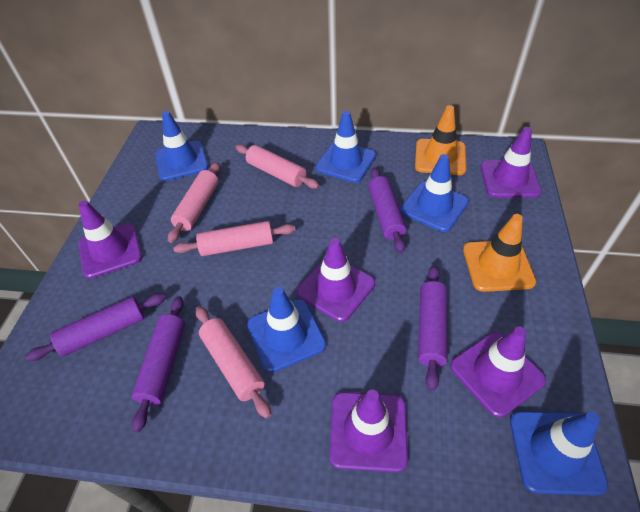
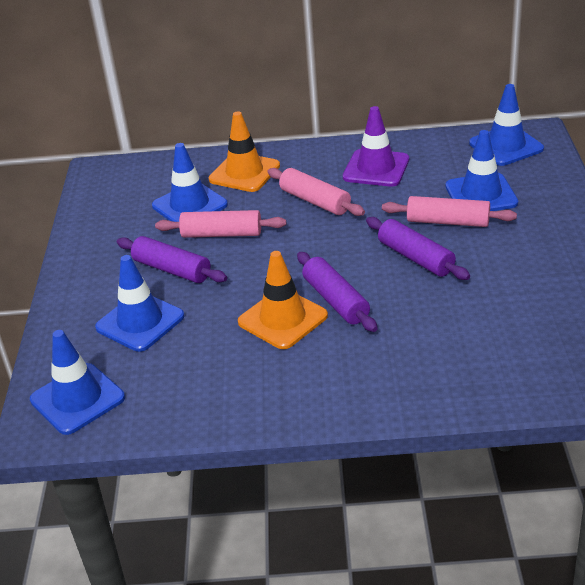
pink rolling pin: [168,162,220,243] [173,221,295,256] [196,306,271,419] [235,144,319,189] = 4 -> [155,210,286,238] [267,168,365,216] [382,196,517,227] = 3
purple rolling pin: [25,293,166,361] [132,296,185,433] [368,168,407,253] [418,265,448,391] = 4 -> [117,236,227,283] [297,252,377,332] [366,217,470,280] = 3
purple traffic cone: [78,201,142,279] [297,238,375,322] [329,389,408,473] [450,326,546,418] [480,127,542,198] = 5 -> [343,106,409,187] = 1

